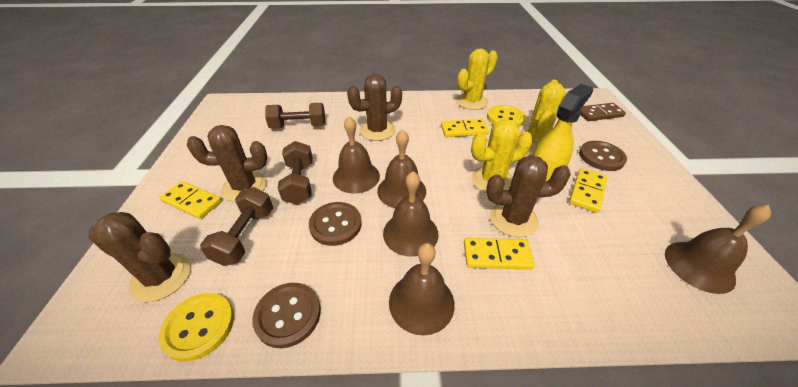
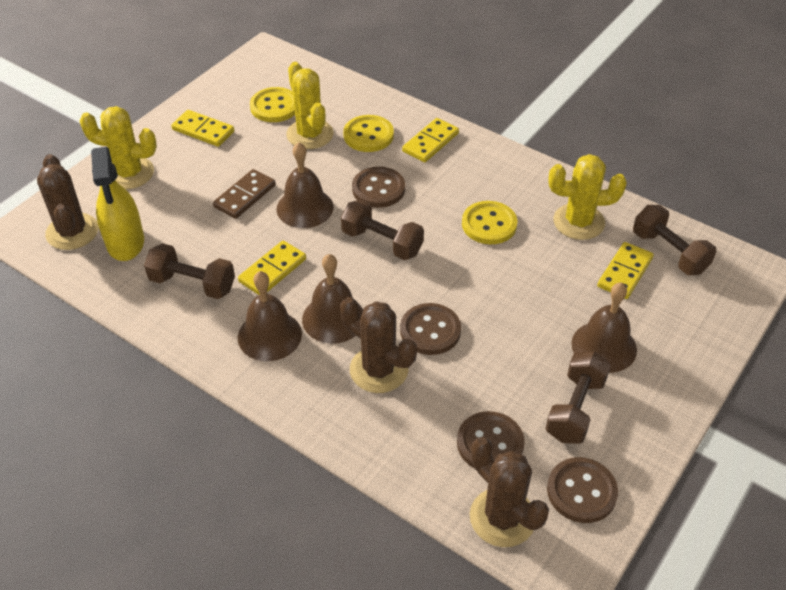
brown bell: [333,116,380,193] [377,129,426,208] [383,171,438,257] [389,243,455,336] [665,205,771,294] = 5 -> [238,271,302,361] [276,142,333,228] [302,254,363,344] [571,282,637,373] = 4
brown button: [252,283,321,348] [309,202,362,246] [579,141,627,171] = 3 -> [352,167,405,208] [400,303,461,355] [457,411,524,468] [547,457,618,523] = 4
brown cactus: [89,212,191,302] [187,125,267,202] [347,74,402,141] [486,155,571,237] = 4 -> [37,154,98,250] [340,297,417,393] [470,437,549,547] = 3
brown dumbbell: [200,187,273,266] [265,103,325,129] [278,141,313,205] = 3 -> [144,243,235,299] [341,199,424,260] [545,351,611,444] [633,205,716,275] = 4
yellow button: [159,293,234,362] [487,105,525,127] = 2 -> [250,87,295,122] [343,115,394,152] [462,201,518,244] = 3

